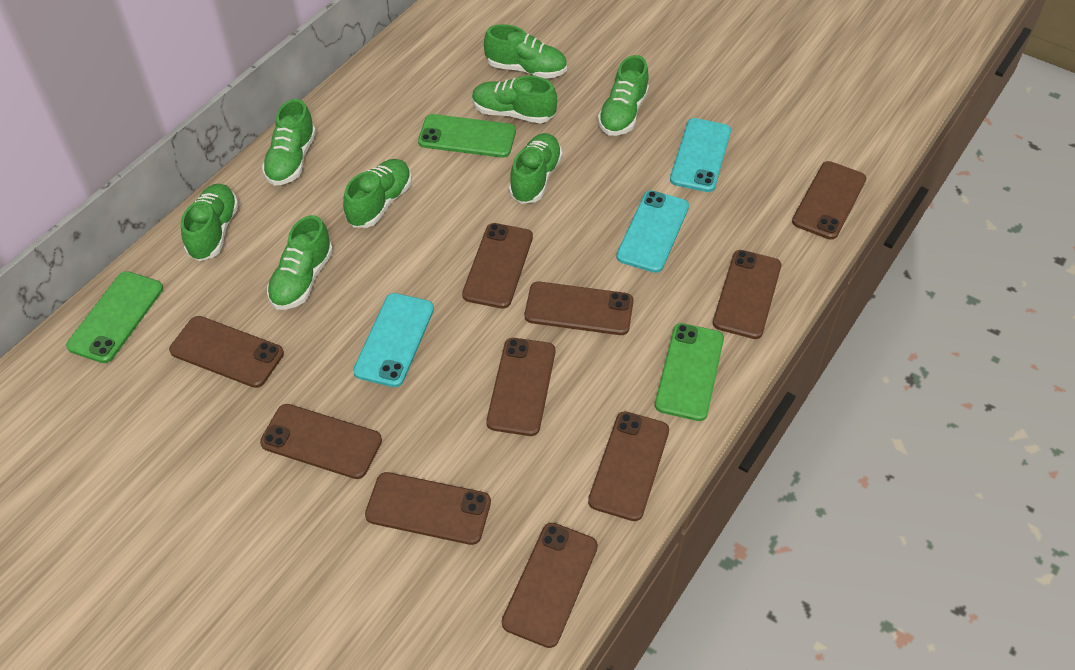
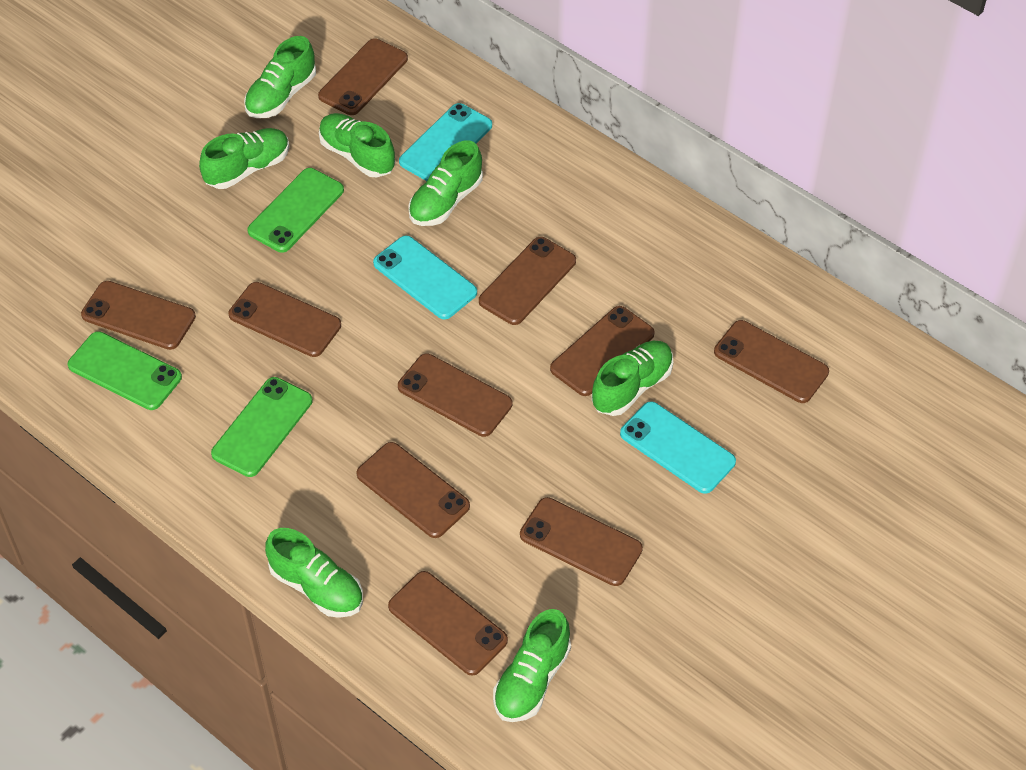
green shoe: [181,184,239,261] [262,99,316,186] [267,215,333,310] [343,159,412,228] [472,76,557,124] [484,24,567,79] [509,133,563,204] [598,55,649,136] = 8 -> [199,128,289,189] [244,36,316,118] [265,528,363,618] [319,113,395,178] [408,141,483,226] [493,609,571,722] [591,341,673,416] = 7

